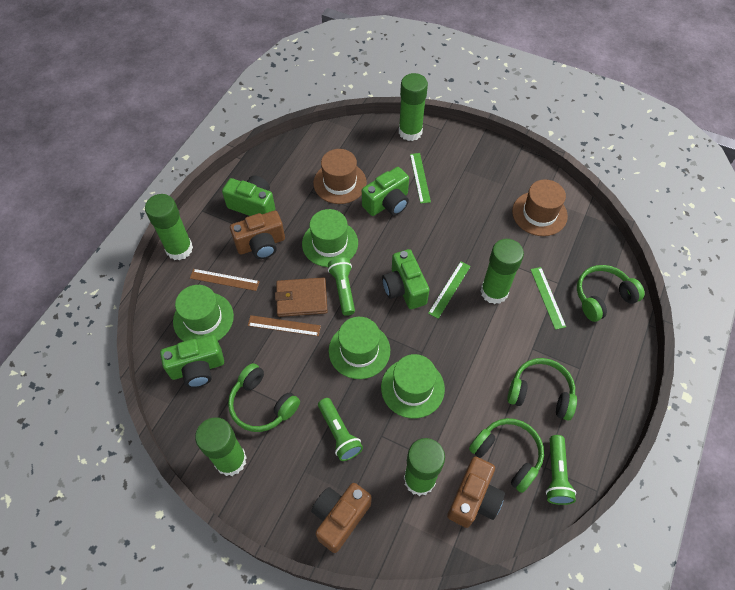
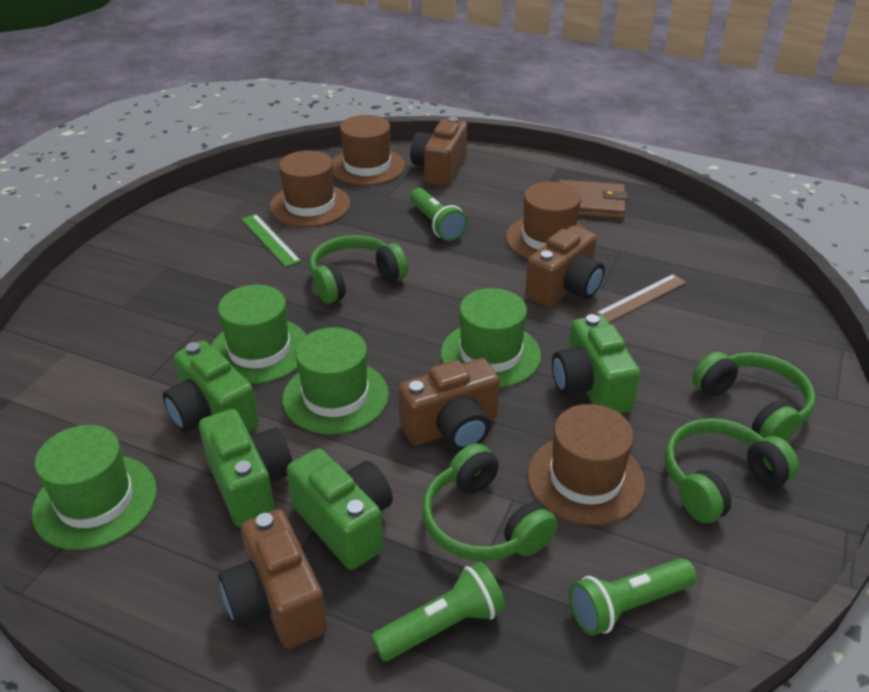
brown camera: [230,211,285,259] [311,483,371,553] [447,456,505,528] = 3 -> [219,509,327,649] [398,358,500,451] [410,117,467,186] [525,225,605,307] = 4
brown hat: [313,149,367,204] [512,179,568,236] = 2 -> [269,150,351,227] [332,115,405,186] [506,182,586,259] [528,404,645,525] = 4
brown ruler: [190,269,260,291] [248,315,321,336] = 2 -> [595,274,687,323] = 1
green glue stick: [145,194,193,260] [195,417,247,476] [399,73,428,141] [404,438,445,496] [480,239,524,304] = 5 -> none = 0
green ruler: [410,153,431,204] [428,261,471,319] [530,267,566,330] = 3 -> [241,214,301,267] = 1

